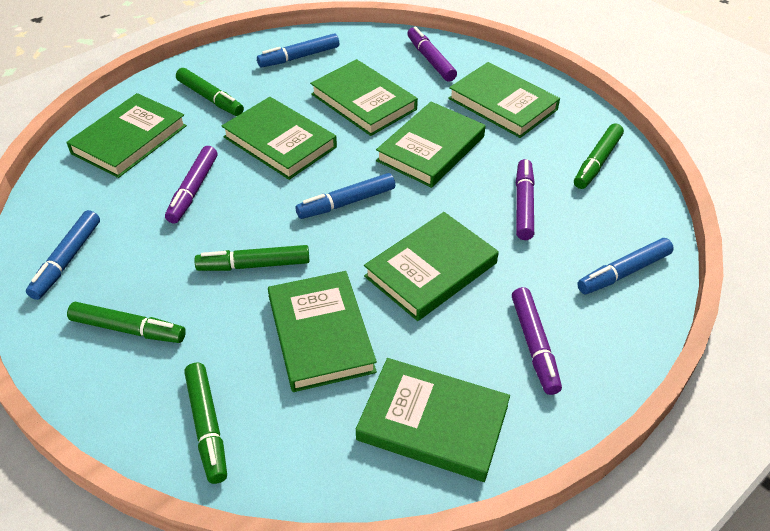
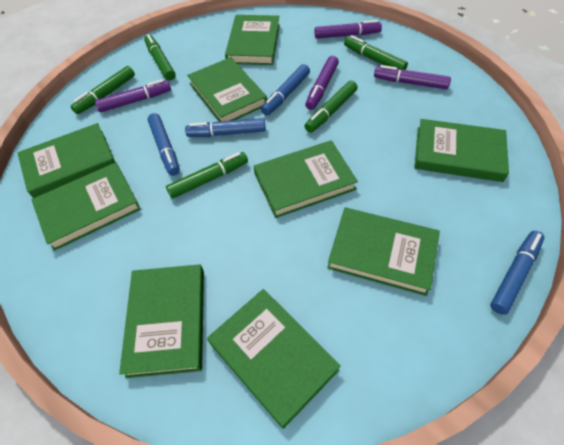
green book: [66,93,187,178] [221,97,337,180] [268,271,377,392] [310,59,418,136] [356,358,510,482] [364,212,499,321] [376,102,485,188] [448,62,560,138] = 8 -> [17,123,115,198] [31,162,141,251] [119,264,204,378] [187,57,267,122] [207,289,340,429] [225,15,280,65] [254,140,358,218] [327,208,440,296] [414,119,509,182] = 9

